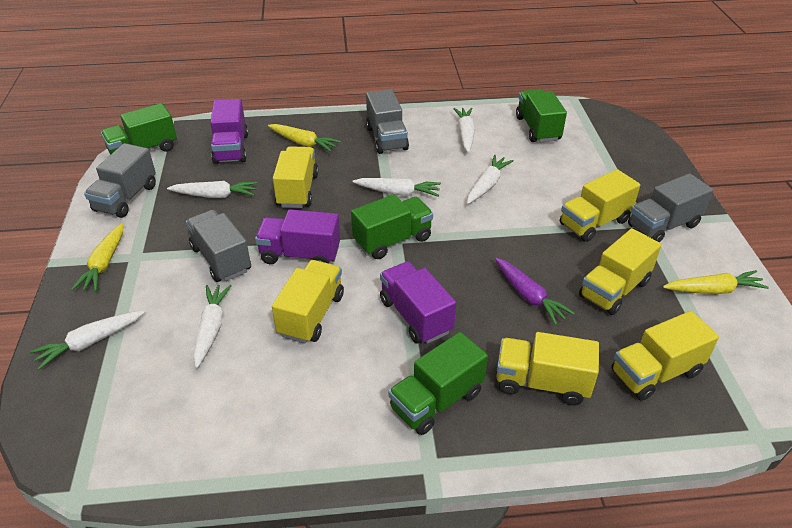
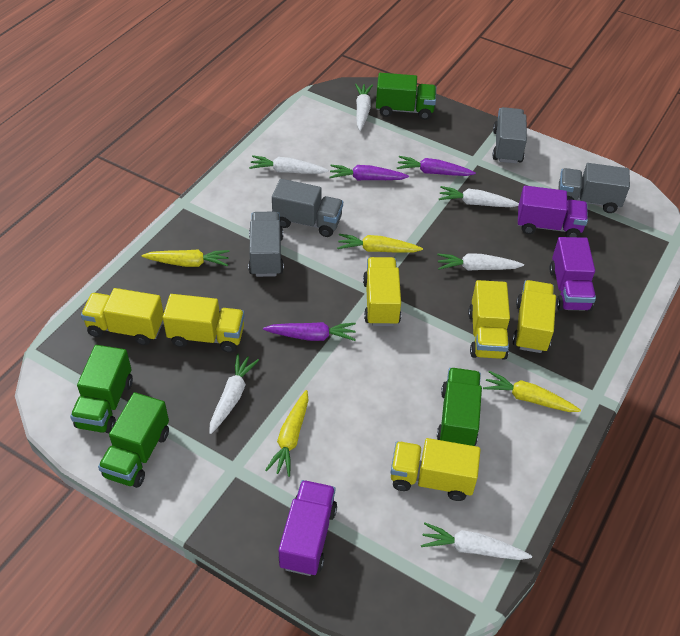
purple carrot: [495,258,575,325] = 1 -> [263,322,356,341] [329,165,409,180] [397,156,476,176] = 3
yellow carrot: [72,223,123,292] [268,124,341,152] [663,270,769,294] = 3 -> [142,249,230,267] [265,390,308,477] [337,234,423,253] [483,371,581,412] = 4

